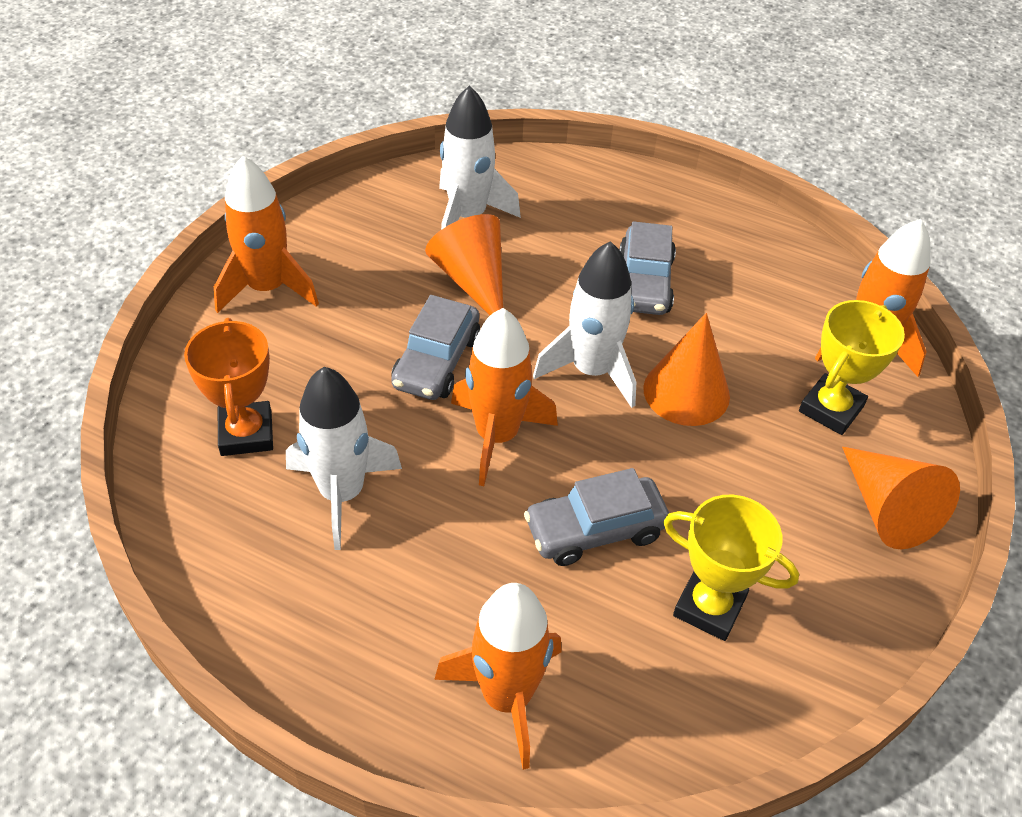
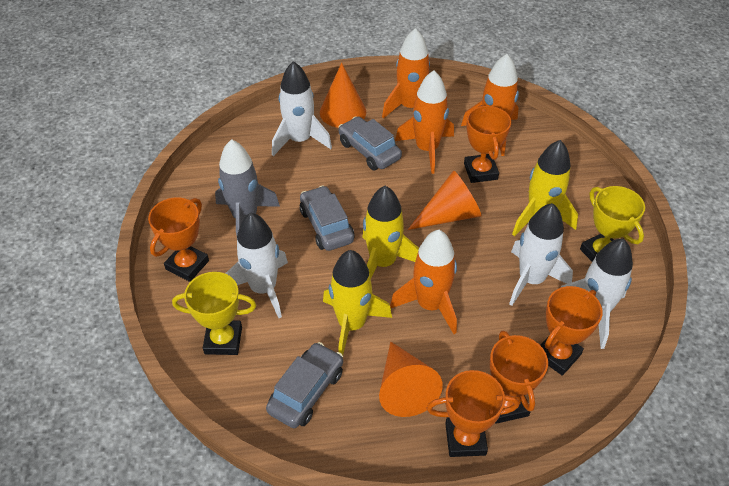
grey rocket: none = 0 -> [215,139,280,236] = 1
orange trophy: [184,318,273,456] = 1 -> [148,197,209,282] [427,370,519,457] [464,105,511,183] [490,331,548,424] [540,286,603,376] = 5
white rocket: [286,367,402,550] [439,86,521,230] [533,241,636,408] = 3 -> [225,213,288,318] [272,61,332,156] [509,203,573,306] [561,239,633,349] = 4
yellow rocket: none = 0 -> [323,250,392,355] [362,186,419,279] [512,140,578,236] = 3

